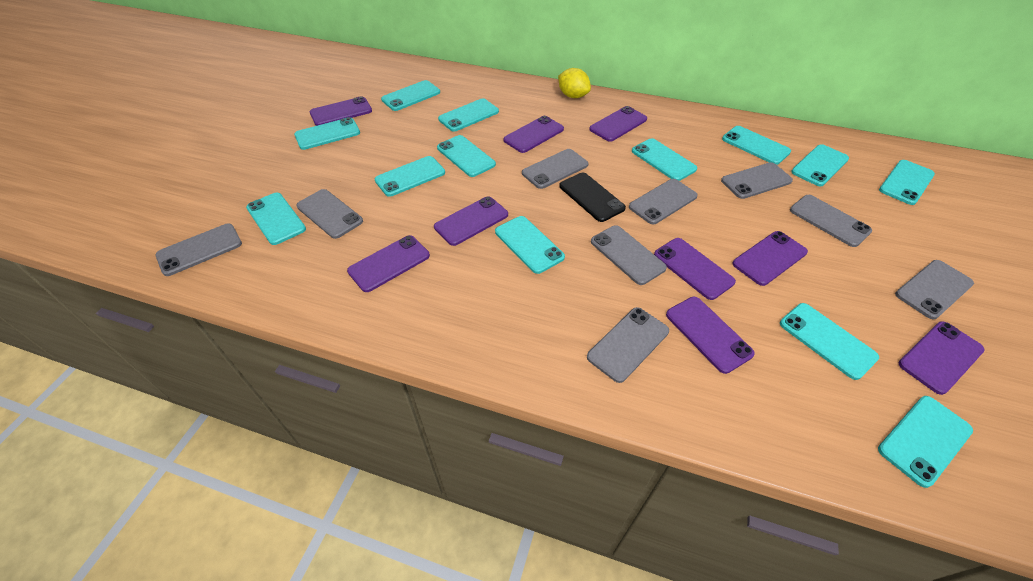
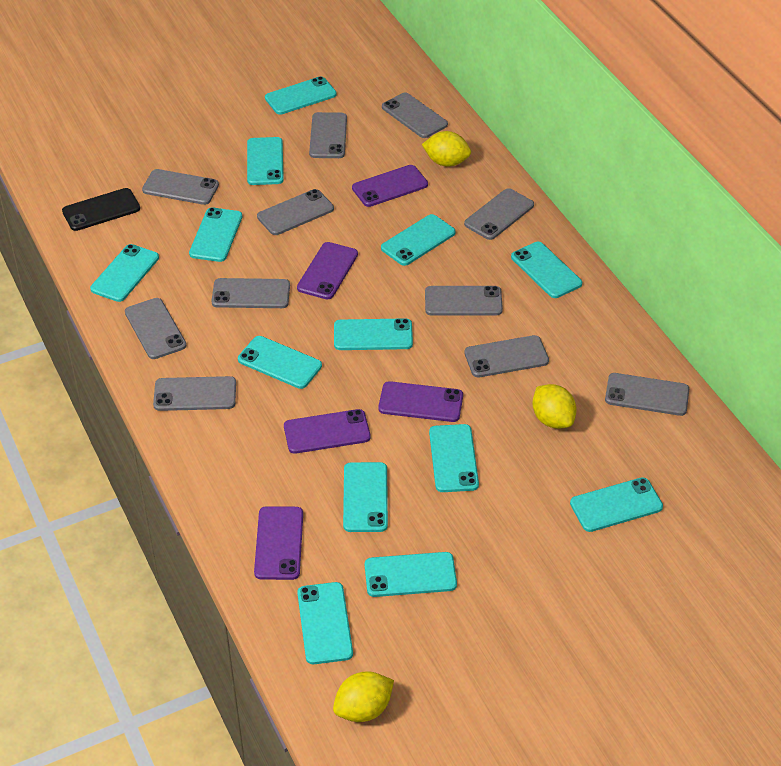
grey phone: [155,224,242,276] [296,189,363,239] [522,149,588,189] [587,307,669,383] [591,225,667,285] [629,179,698,224] [721,162,793,199] [790,195,872,247] [895,260,974,319] = 9 -> [125,298,187,359] [142,169,219,205] [153,376,236,411] [212,278,290,308] [257,189,334,235] [309,112,347,158] [382,92,448,138] [425,286,503,316] [464,188,534,240] [464,335,549,378] [605,373,689,416] = 11
purple phone: [310,96,372,126] [347,235,430,292] [434,196,508,246] [503,116,564,153] [589,106,647,142] [654,238,736,300] [666,297,755,374] [733,231,808,286] [898,321,985,395] = 9 -> [254,506,303,580] [284,409,371,454] [297,242,358,300] [352,165,428,207] [378,381,463,422] = 5
yellow lemon: [558,68,591,98] = 1 -> [333,671,394,722] [422,131,471,167] [532,384,577,429] = 3

